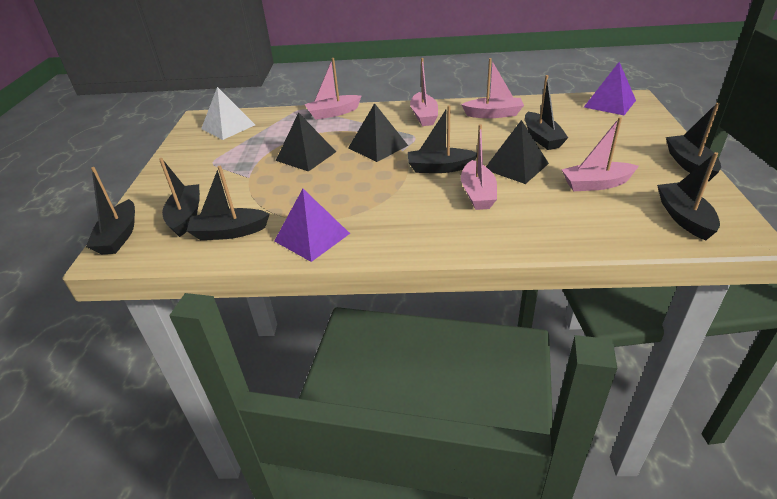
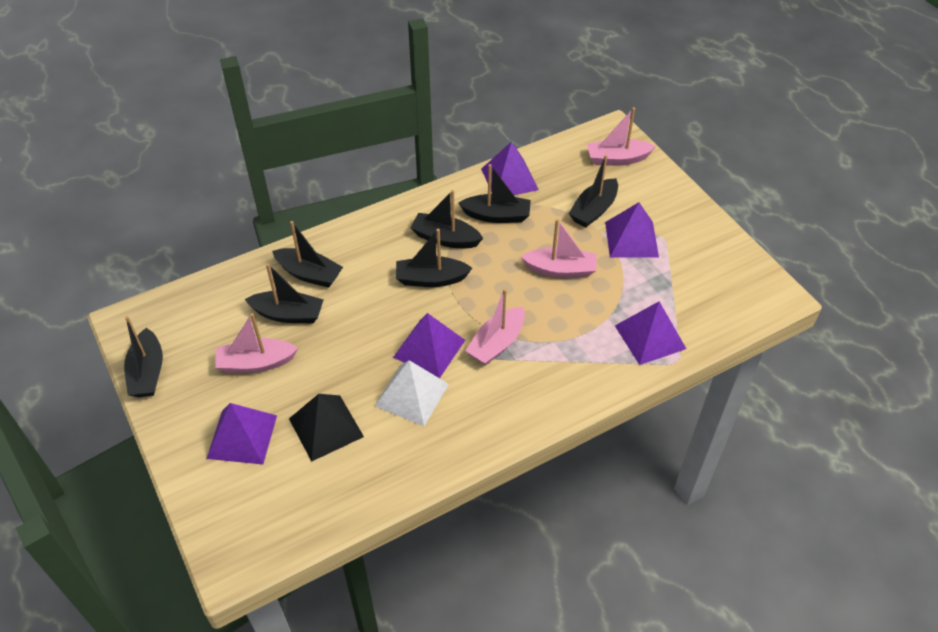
black pyramid: [276,113,336,172] [348,103,408,162] [486,120,549,184] = 3 -> [289,394,364,462] = 1
pink boat: [304,58,361,120] [410,58,438,126] [461,58,524,118] [461,124,497,210] [561,117,639,191] = 5 -> [215,313,298,373] [465,289,525,365] [521,219,597,278] [587,107,656,166] = 4
purple pyramid: [274,189,350,262] [584,62,636,115] = 2 -> [207,403,277,465] [393,313,465,378] [481,141,539,195] [605,202,659,258] [615,302,686,365] = 5

